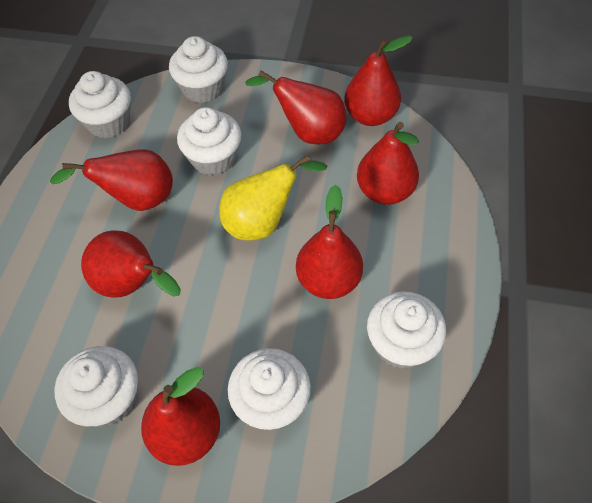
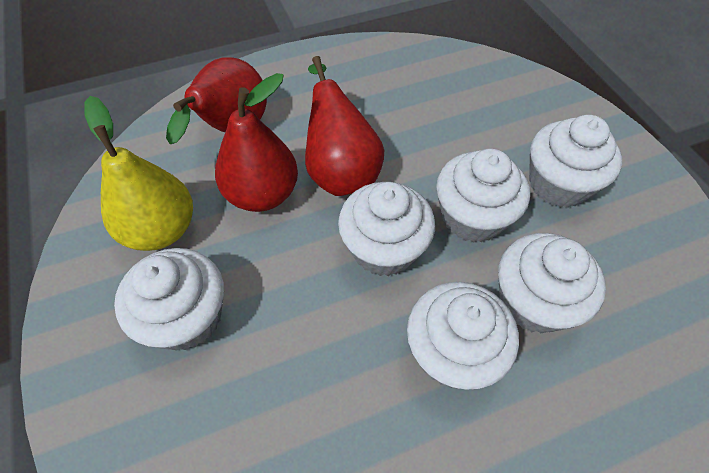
red pear: [50,149,173,211] [81,230,181,297] [141,367,220,466] [245,70,347,144] [296,185,363,299] [344,35,413,126] [357,122,419,205] = 7 -> [166,57,267,144] [215,73,298,212] [305,56,384,196] = 3

